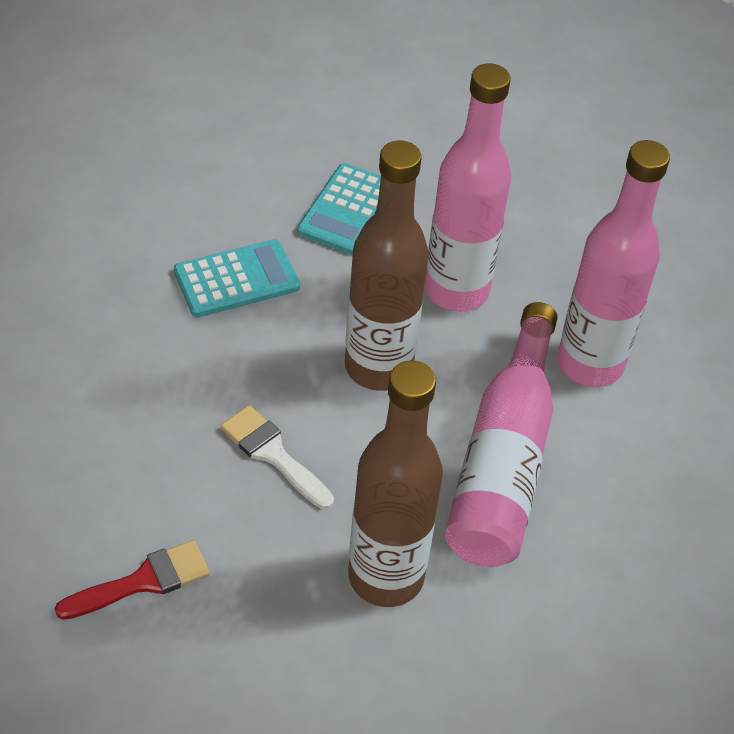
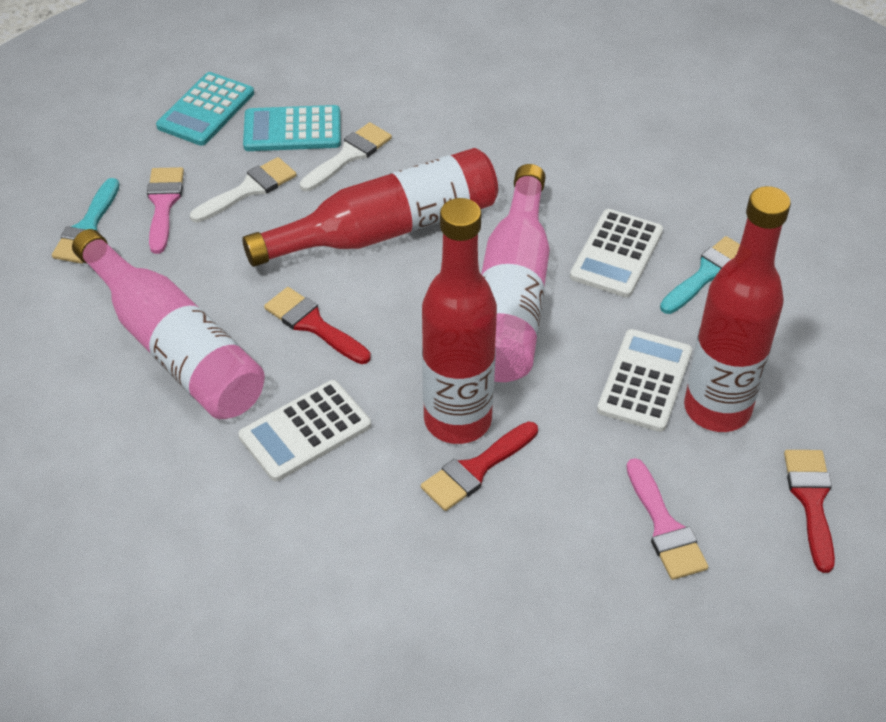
brown bottle: [345,141,429,391] [348,360,443,607] = 2 -> none = 0
pink bottle: [425,63,511,312] [445,302,558,567] [557,140,670,387] = 3 -> [72,229,265,419] [481,164,550,382] = 2
pink brush: none = 0 -> [147,167,184,254] [626,458,708,580] = 2
red bottle: none = 0 -> [242,148,498,267] [422,198,497,444] [684,186,791,432] = 3
red brush: [55,540,210,620] = 1 -> [264,287,371,364] [421,422,538,511] [784,450,835,573] = 3
turquoise brush: none = 0 -> [52,178,120,264] [660,236,740,314] = 2
white brush: [220,405,334,509] = 1 -> [190,157,297,222] [300,122,392,191] = 2
white calculator: none = 0 -> [238,380,371,481] [570,209,663,297] [597,329,692,432] = 3

